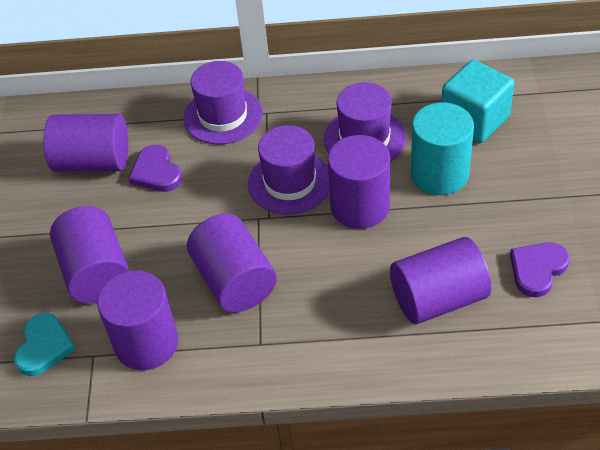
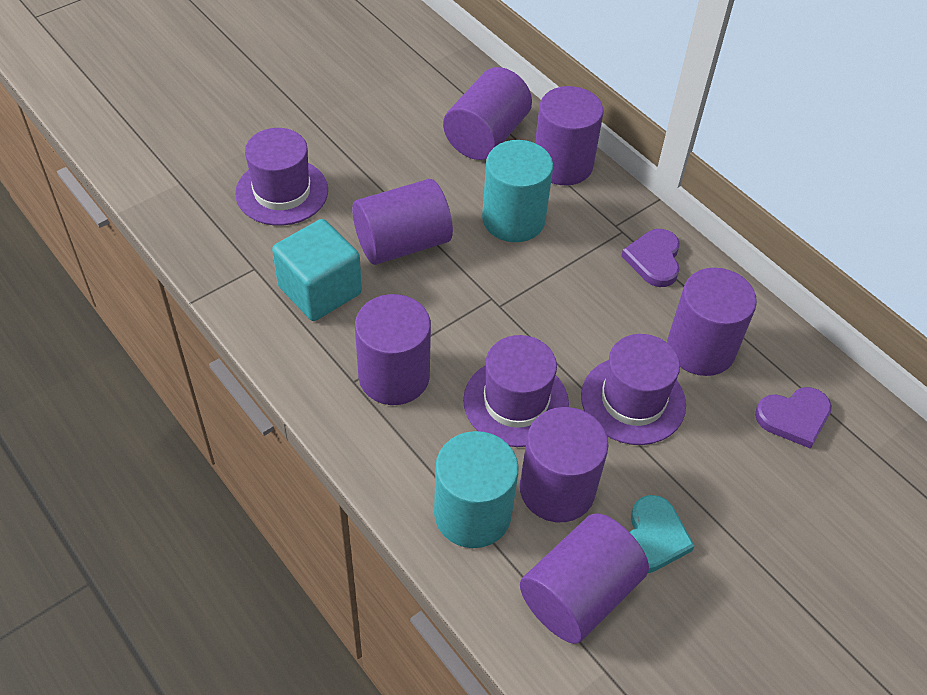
purple cylinder: [44,114,128,172] [50,206,129,304] [97,270,178,370] [187,213,277,312] [328,135,390,229] [390,237,491,324] = 6 -> [352,179,453,265] [355,294,431,405] [443,67,532,160] [520,407,609,522] [520,513,649,644] [535,86,603,186] [667,268,757,376] = 7
turquoise cylinder: [411,103,474,195] = 1 -> [434,431,519,548] [482,140,553,242] = 2

